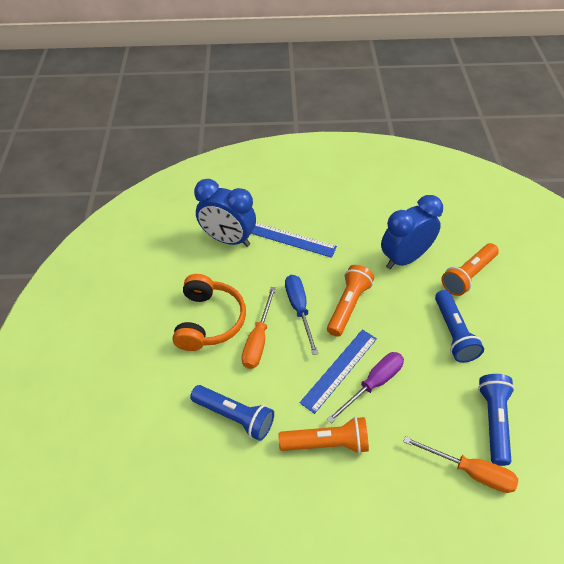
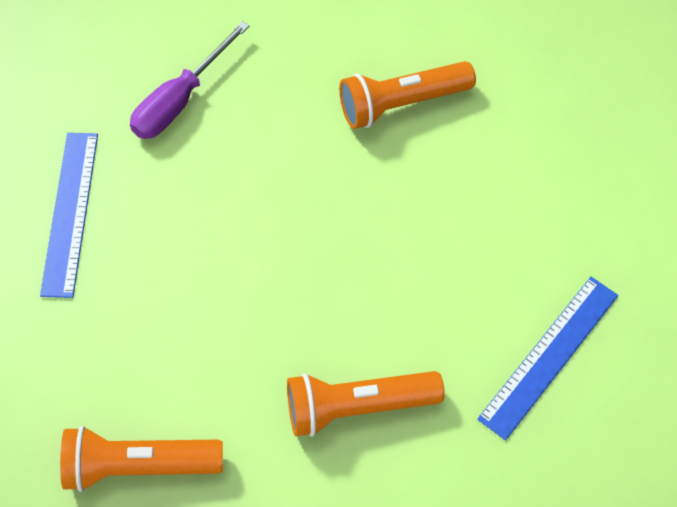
blue clock: [194,179,256,247] [381,195,443,269] = 2 -> none = 0
blue flashlight: [190,385,274,441] [435,290,484,363] [478,374,515,466] = 3 -> none = 0
blue screwdriver: [285,275,318,355] = 1 -> none = 0
orange headphones: [173,274,246,351] = 1 -> none = 0
orange screwdriver: [242,287,276,369] [403,436,518,493] = 2 -> none = 0

